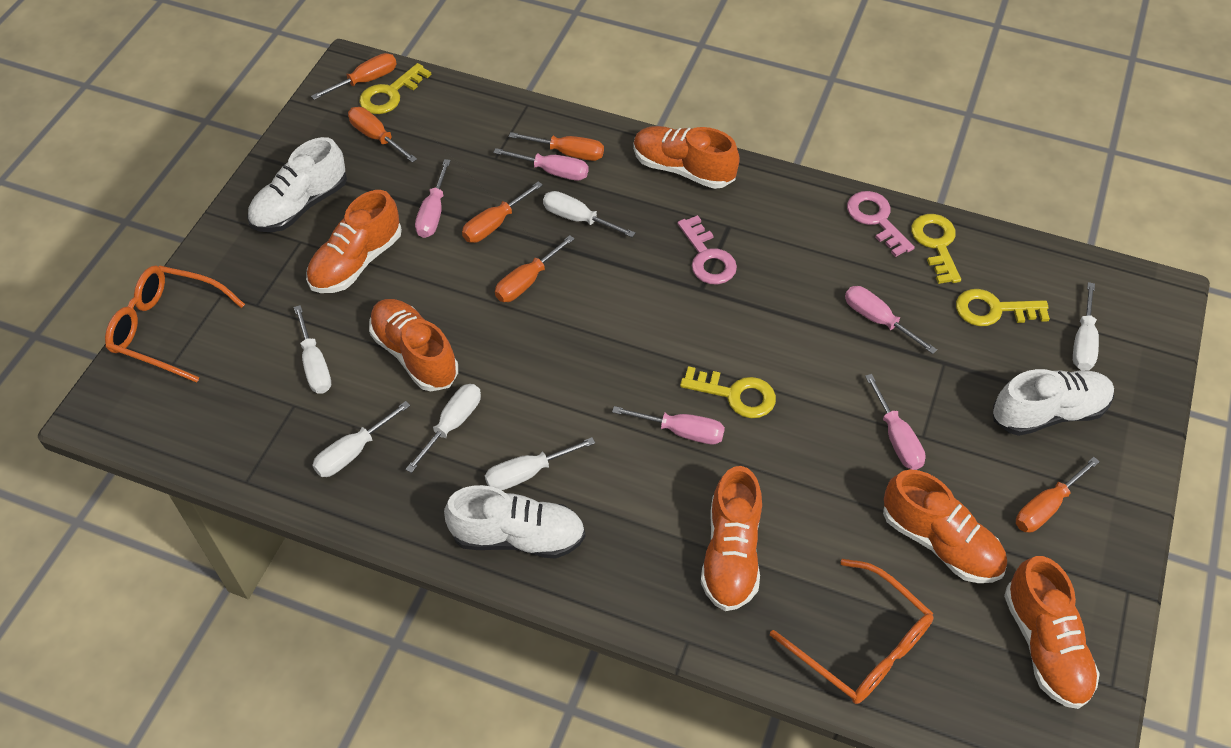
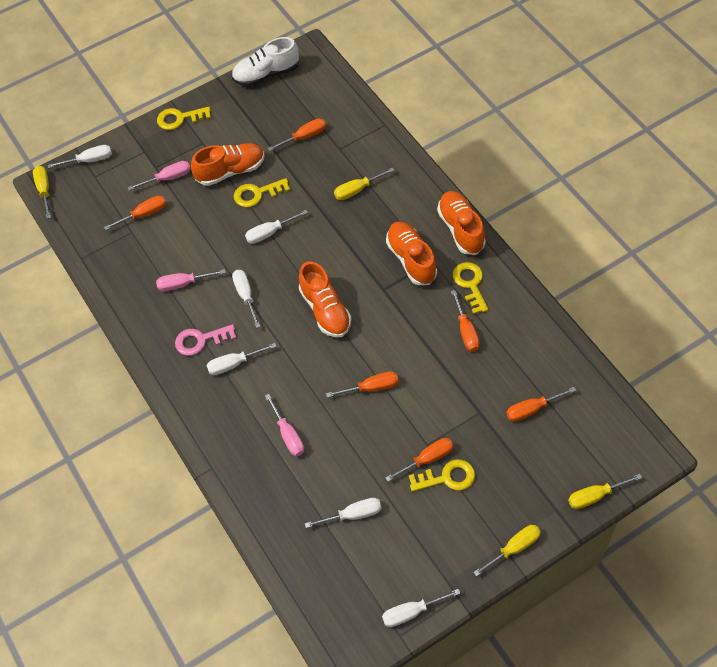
orange glasses: [105,265,245,383] [770,559,934,704] = 2 -> none = 0
orange shoe: [306,190,402,293] [369,299,458,391] [633,126,740,189] [701,466,762,611] [883,470,1007,583] [1004,556,1100,709] = 6 -> [191,143,264,186] [299,261,351,338] [386,222,437,285] [437,191,486,255] = 4
pink key: [677,215,737,284] [847,191,915,257] = 2 -> [175,324,236,356] = 1
pink screwdriver: [415,159,451,238] [493,148,589,181] [612,406,725,444] [845,286,937,354] [865,374,926,470] = 5 -> [128,161,191,191] [156,269,225,291] [265,394,304,457] = 3
white shoe: [247,137,347,232] [444,485,585,559] [993,369,1114,436] = 3 -> [232,37,299,86] = 1
yellow screwdriver: none = 0 -> [33,166,51,219] [334,167,395,200] [473,525,541,577] [568,474,642,509] = 4

